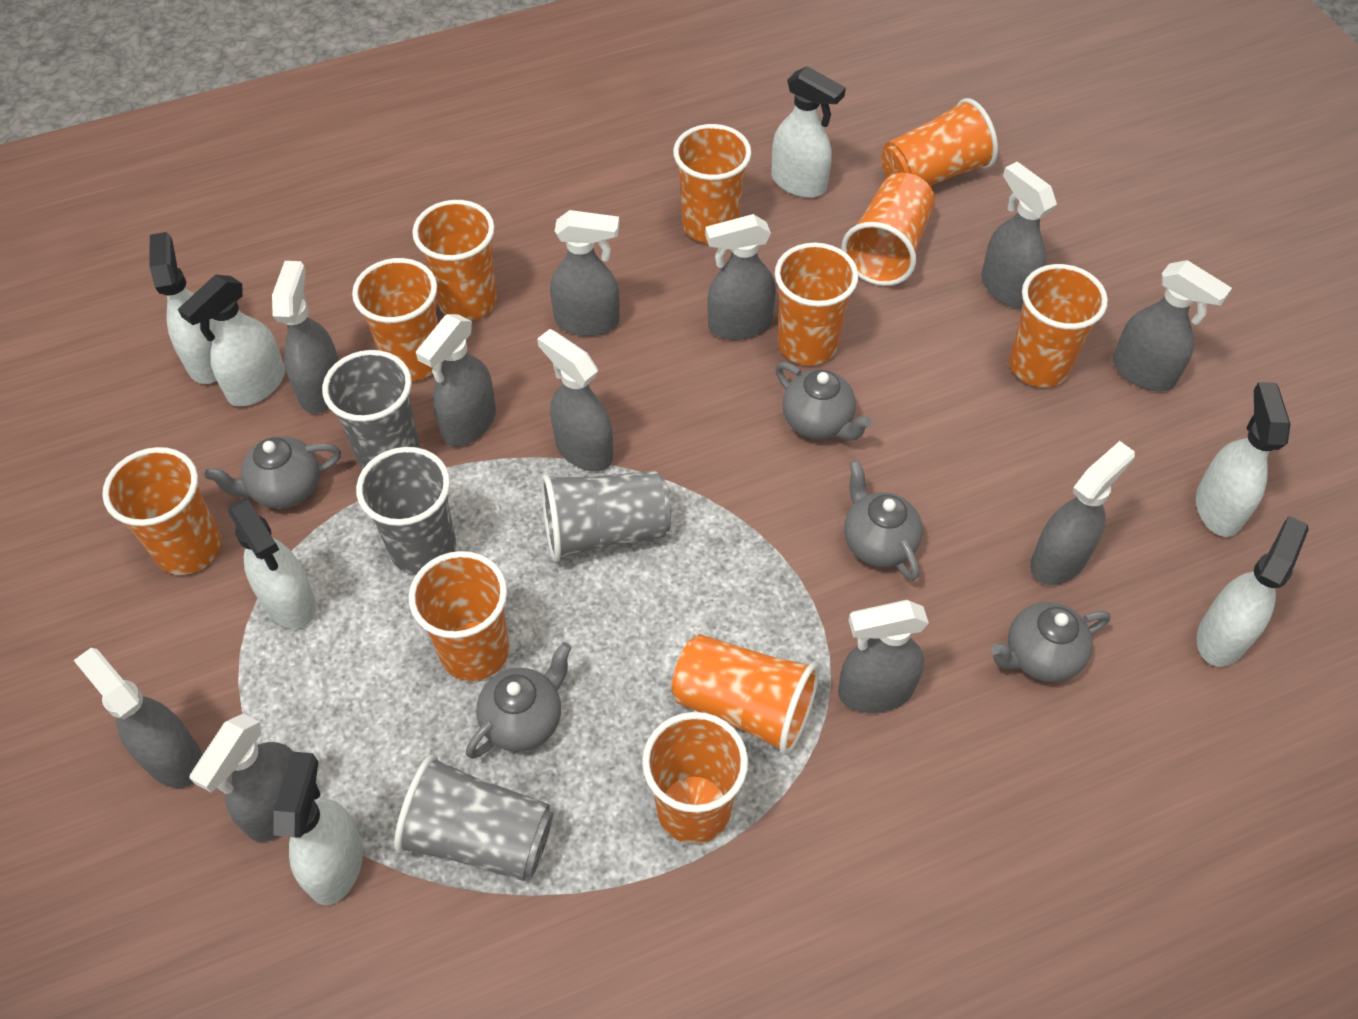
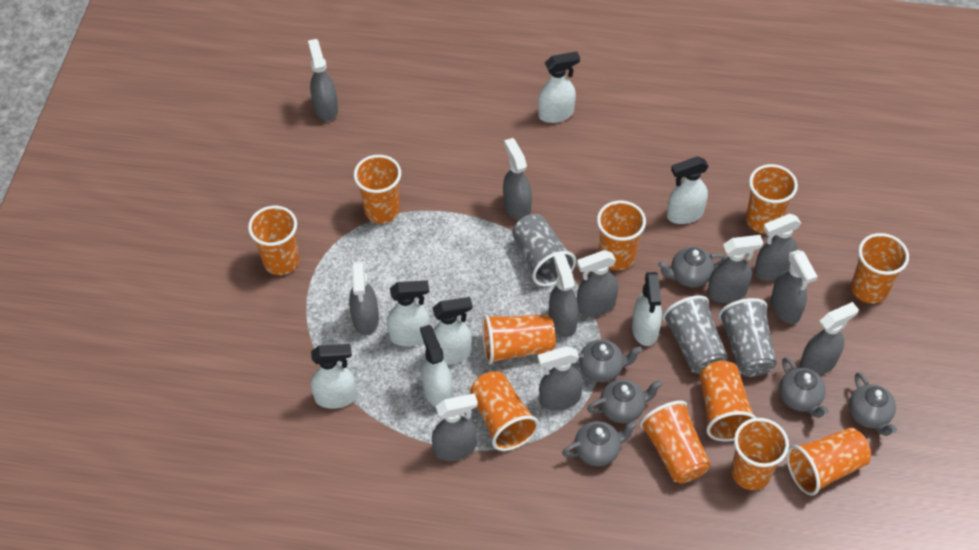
grey cup: [322,350,420,468] [356,447,456,574] [394,754,553,881] [541,471,671,562] = 4 -> [512,214,576,286] [662,295,727,374] [718,298,777,377] = 3
grey teapot: [204,436,341,509] [466,642,572,759] [775,362,872,440] [844,460,923,580] [991,602,1110,682] = 5 -> [562,420,637,466] [571,339,642,382] [587,379,662,423] [658,247,727,288] [779,357,829,418] [849,372,897,436] = 6

